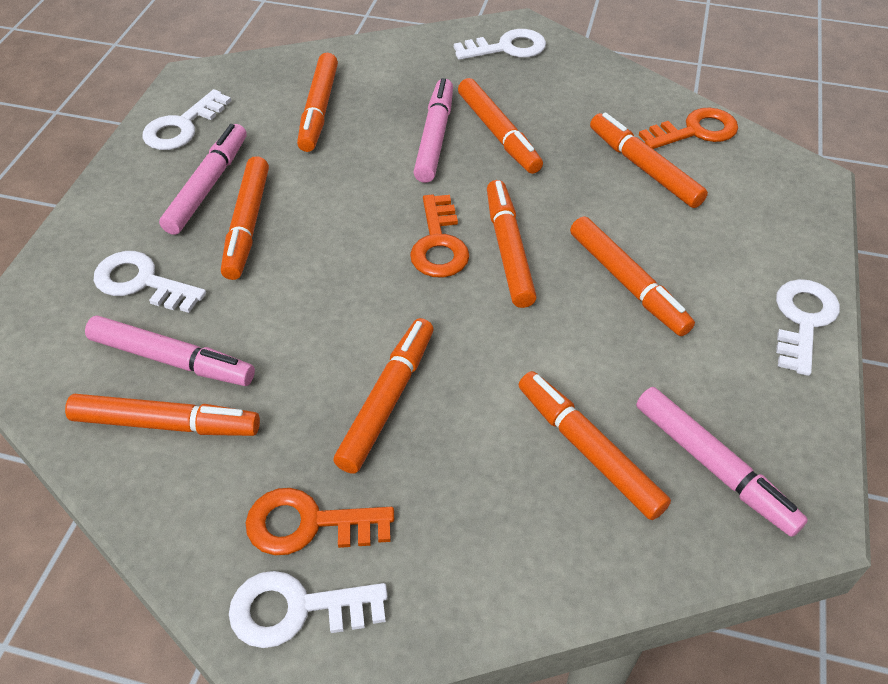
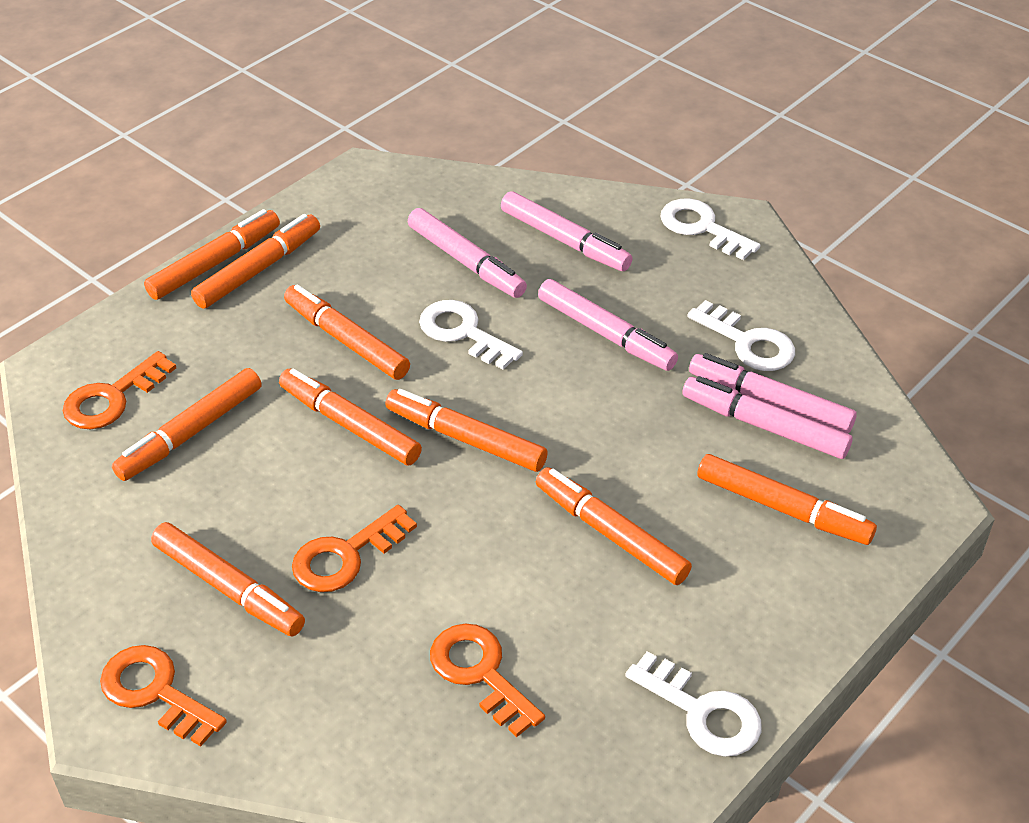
orange key: [245,488,394,555] [410,194,470,277] [639,108,738,149] = 3 -> [63,351,176,429] [100,645,227,747] [292,505,417,592] [430,624,545,737] = 4
pink marker: [85,315,255,386] [159,124,247,235] [413,78,453,183] [636,387,808,537] = 4 -> [408,208,527,298] [501,191,632,271] [538,279,678,371] [682,376,852,459] [689,353,857,434] = 5
white key: [93,251,206,313] [142,89,231,150] [229,571,388,648] [454,29,546,60] [776,279,840,376] = 5 -> [419,300,523,370] [625,651,762,757] [660,198,760,260] [687,300,795,371] = 4

